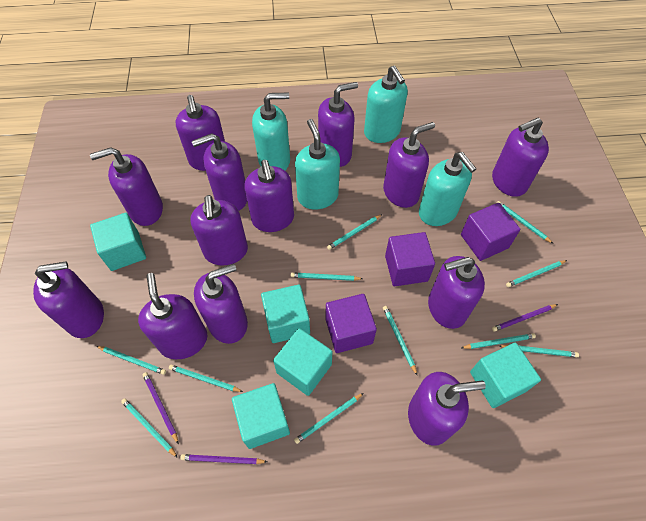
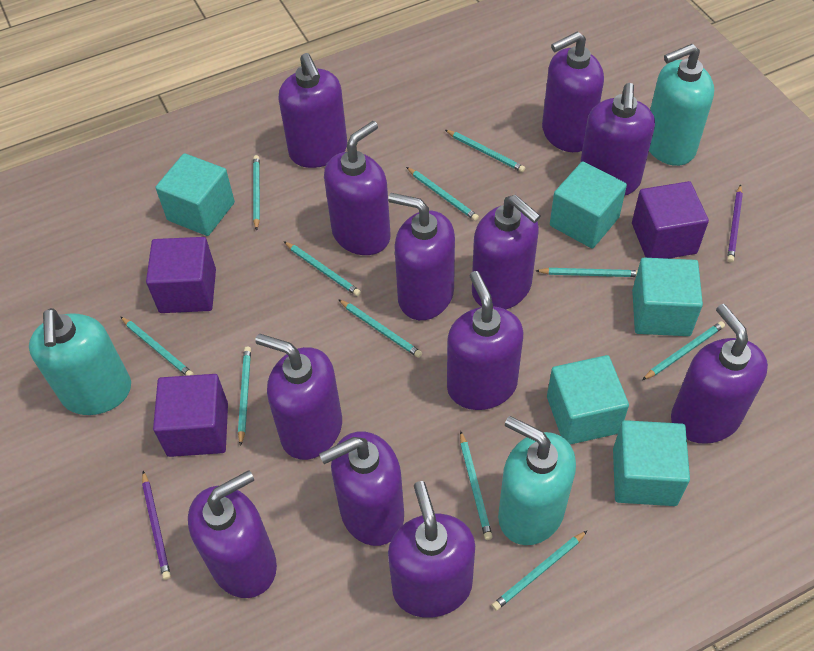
purple pencil: [142,372,179,444] [180,454,267,464] [492,304,558,332] = 3 -> [142,471,171,580] [727,184,743,262] = 2
purple soap dispenser: [33,261,104,338] [90,147,163,226] [138,273,207,359] [176,95,225,171] [190,195,248,266] [192,133,247,211] [194,264,248,344] [244,160,294,232] [318,82,358,167] [383,122,435,208] [408,372,486,446] [428,256,485,329] [492,118,549,197] = 13 -> [188,470,277,598] [255,334,342,460] [278,53,347,168] [319,431,404,546] [324,121,391,255] [388,193,455,320] [388,481,475,618] [447,271,524,410] [472,195,540,309] [542,32,604,152] [580,83,655,196] [671,304,768,444] = 12
turquoise soap dispenser: [252,93,290,170] [295,119,340,210] [364,66,408,143] [419,152,477,226] = 4 -> [29,308,131,415] [498,416,576,545] [649,44,714,166] = 3

